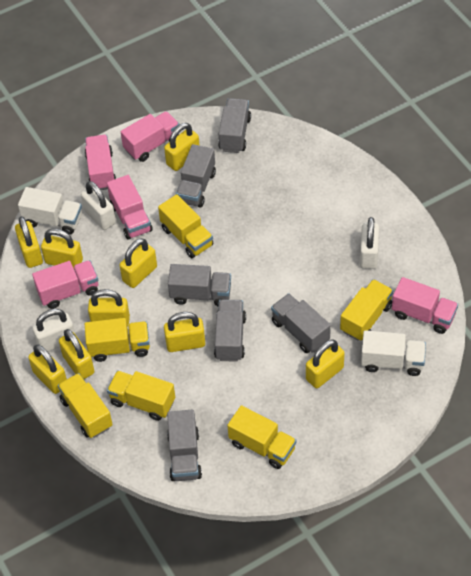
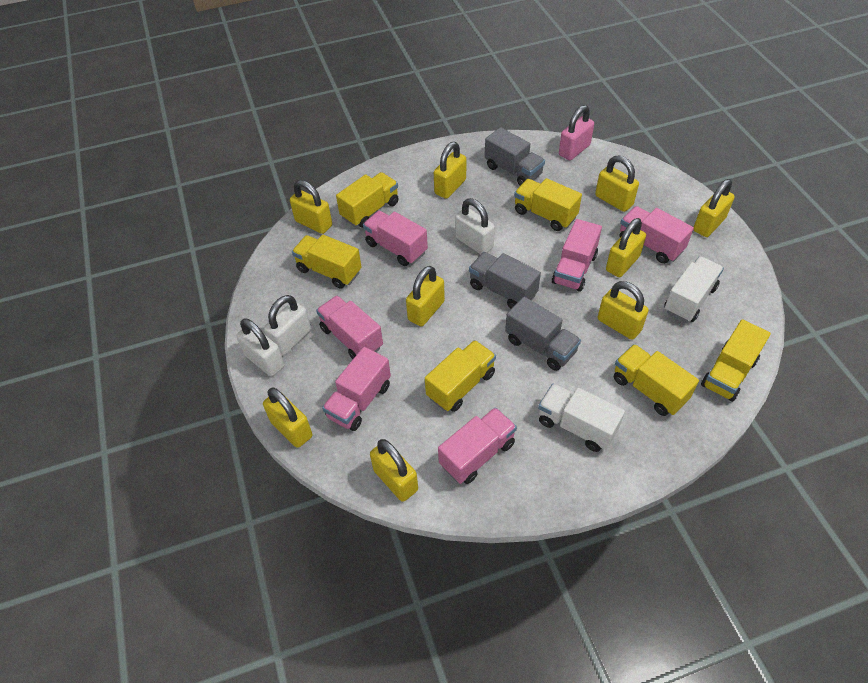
grey truck: [167,410,202,481] [168,264,231,306] [176,144,216,208] [214,300,246,361] [218,98,251,153] [271,293,331,353] = 6 -> [469,252,541,309] [485,127,545,186] [505,297,581,371] = 3
pink padlock: none = 0 -> [559,105,594,160] = 1
pink truck: [32,260,98,309] [85,135,116,190] [107,175,152,240] [121,111,179,162] [392,277,458,334] = 5 -> [316,295,383,359] [322,347,391,431] [363,211,428,266] [438,407,517,484] [552,219,602,292] [619,206,694,264] = 6

